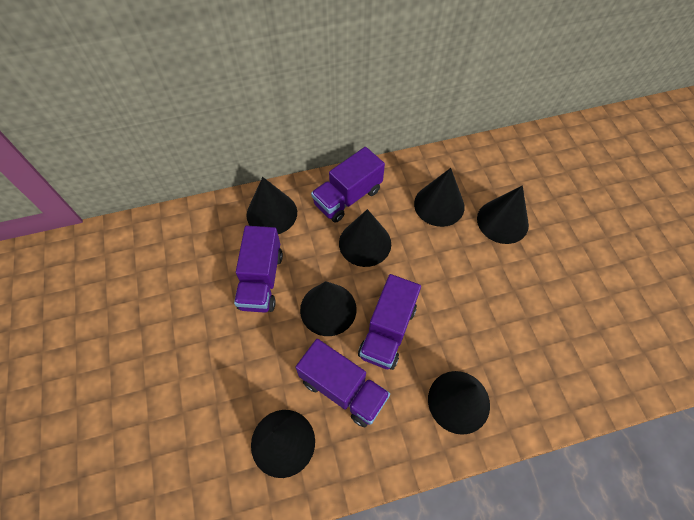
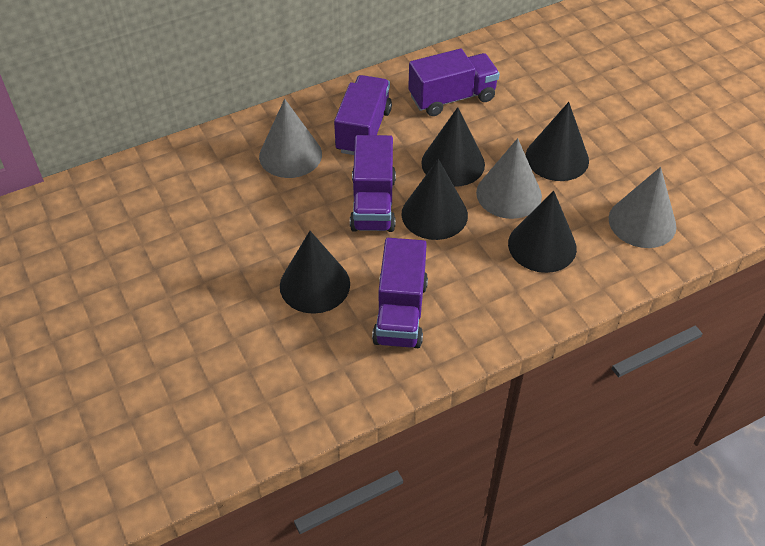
black cone: [247,177,297,234] [251,410,315,478] [300,281,356,336] [339,209,391,267] [414,168,464,227] [428,371,490,435] [477,186,529,244] = 7 -> [280,231,350,314] [402,159,468,240] [421,107,485,187] [508,191,577,273] [526,102,589,181] = 5
grey cone: none = 0 -> [259,99,322,178] [476,138,542,219] [609,167,677,248] = 3

